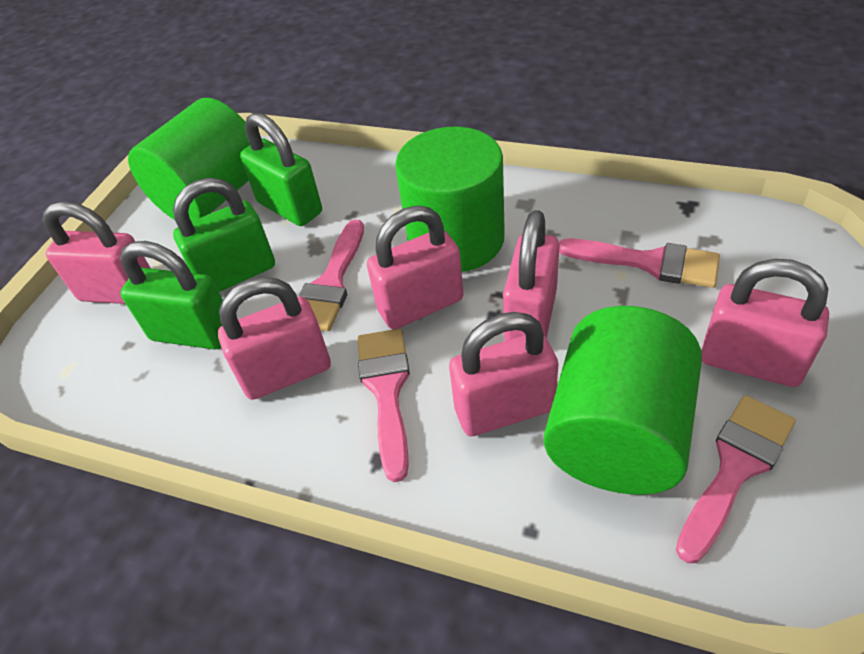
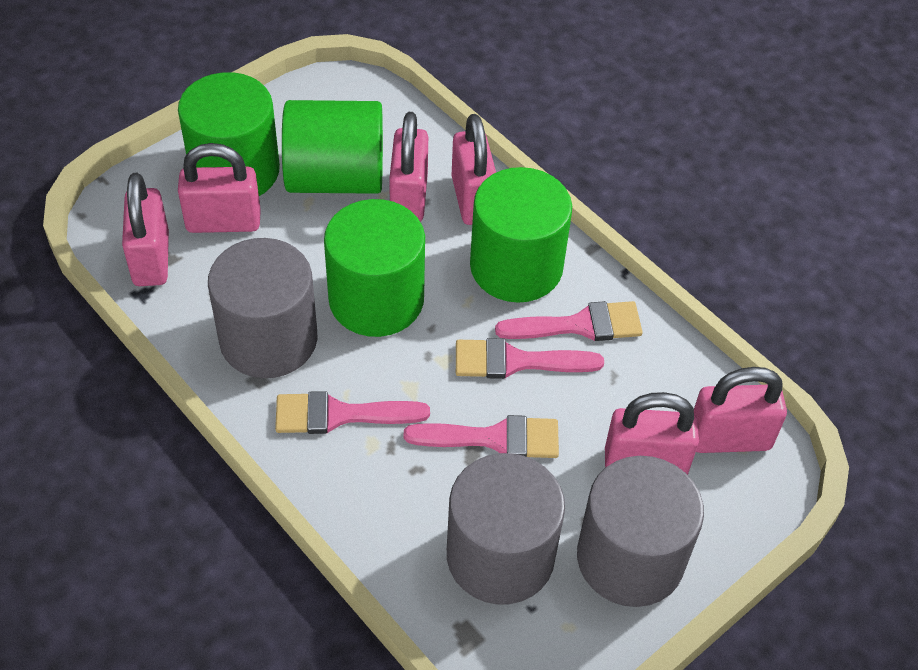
green cylinder: [128,98,250,222] [395,127,505,272] [544,306,702,495] = 3 -> [178,72,280,196] [282,100,383,194] [324,199,425,337] [470,167,572,303] = 4
green padlock: [120,241,223,350] [173,178,275,292] [240,112,322,226] = 3 -> none = 0
grey cylinder: none = 0 -> [208,238,317,378] [447,453,565,604] [577,456,704,607] = 3

